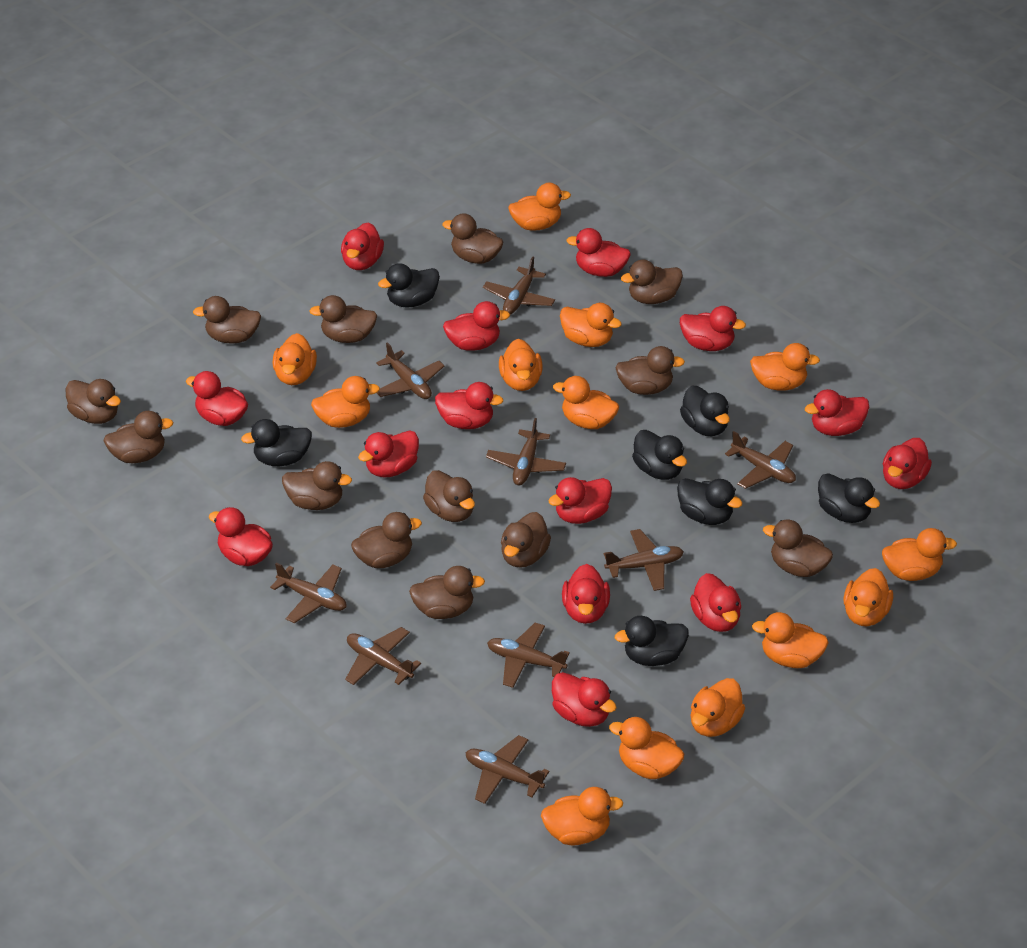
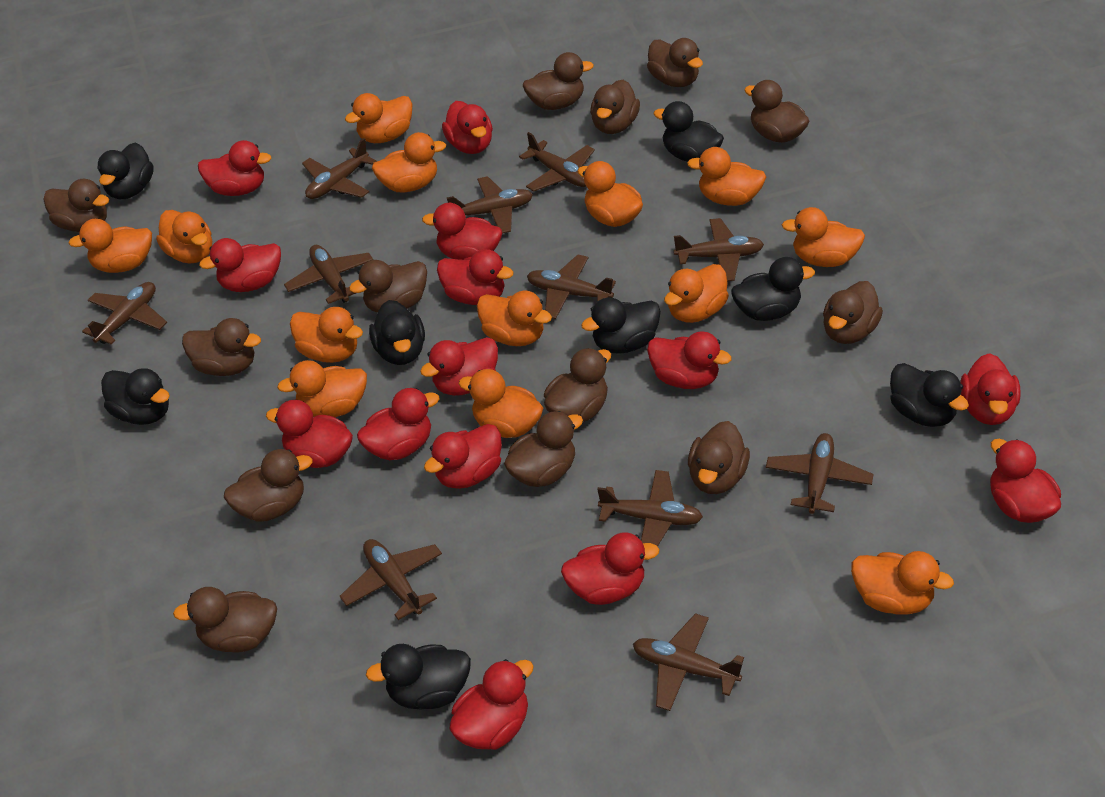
black duck: [241,419,312,466] [378,263,440,308] [615,616,689,666] [632,430,687,480] [677,478,743,525] [680,386,730,436] [818,473,880,523] = 7 -> [97,142,154,199] [101,368,170,425] [366,644,471,709] [369,300,425,365] [581,297,661,354] [653,101,724,162] [731,257,815,321] [890,363,969,427] = 8
brown plane: [270,563,346,623] [345,627,421,685] [376,342,444,399] [465,735,549,804] [483,256,555,314] [486,418,566,485] [487,623,570,688] [604,529,684,591] [725,431,796,489] = 9 -> [82,282,167,345] [284,245,373,304] [302,138,377,199] [340,539,442,620] [447,176,533,234] [519,132,595,192] [527,255,616,319] [597,470,703,547] [633,613,744,711] [673,218,764,281] [766,433,874,514] = 11

